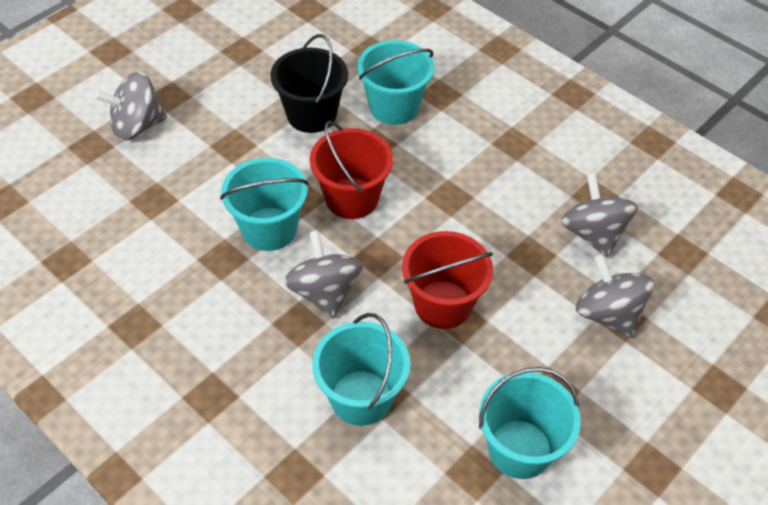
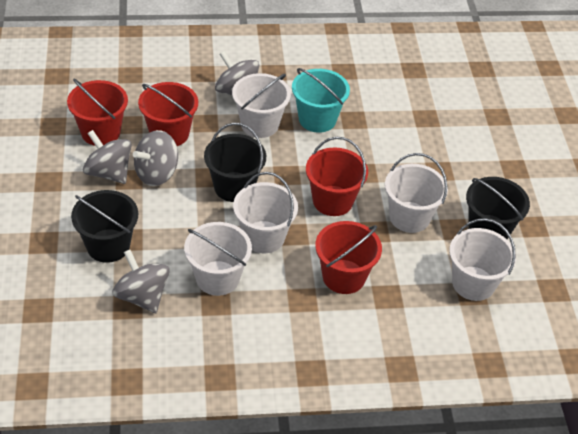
black bucket: [270,34,348,133] = 1 -> [71,190,138,263] [204,123,266,202] [466,177,530,239] = 3
red bucket: [310,121,393,219] [402,231,493,329] = 2 -> [67,79,128,146] [138,82,198,146] [306,137,368,216] [315,221,382,294] = 4
turquoise bucket: [220,158,309,251] [312,313,410,426] [357,40,434,125] [479,367,581,479] = 4 -> [292,68,350,133] = 1
white bucket: none = 0 -> [184,222,252,296] [232,73,291,138] [233,172,298,253] [385,153,448,233] [449,218,516,301] = 5

